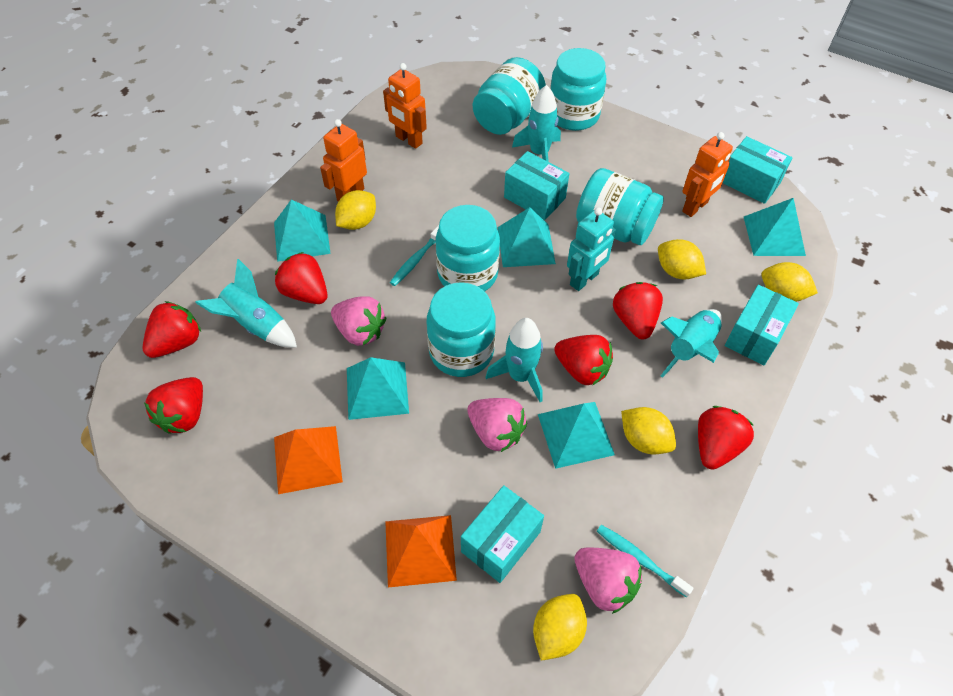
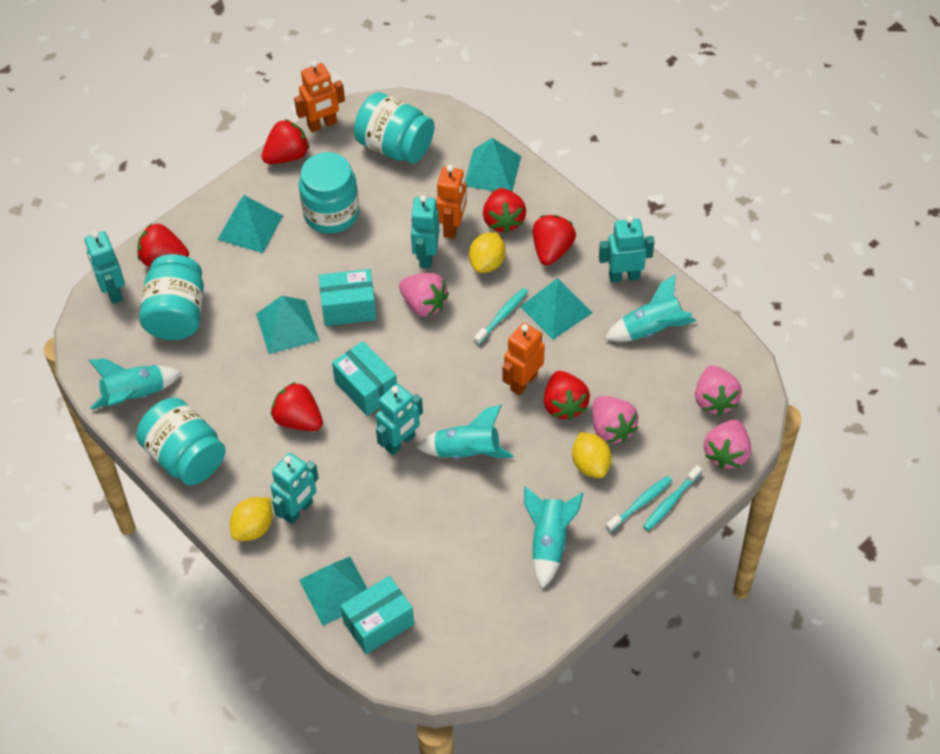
orange pyramid: [274,426,343,494] [385,515,457,588] = 2 -> none = 0
pink strawberry: [331,296,386,346] [467,398,527,452] [574,548,642,614] = 3 -> [399,273,449,317] [592,396,638,443] [695,365,742,416] [704,419,751,469] = 4
turquoise box: [461,485,544,583] [504,151,569,220] [723,136,793,204] [725,285,799,365] = 4 -> [319,269,377,326] [332,341,397,416] [340,576,414,654] = 3
turquoise jar: [427,282,496,377] [436,205,500,292] [473,57,546,135] [550,48,606,131] [576,168,664,245] = 5 -> [136,397,226,486] [139,254,204,340] [299,152,359,234] [354,92,434,163] = 4
turquoise robot: [567,207,616,291] = 1 -> [84,231,125,304] [271,453,319,524] [376,384,423,455] [411,195,439,268] [599,216,654,283] = 5
turquoise toothbrush: [390,225,439,286] [597,525,694,597] = 2 -> [474,288,528,345] [606,476,672,532] [643,465,702,531] = 3
yellow lemon: [335,190,376,230] [533,594,587,661] [621,407,676,454] [658,239,706,280] [762,262,818,302] = 5 -> [230,497,273,541] [469,233,505,273] [572,432,612,478] = 3

